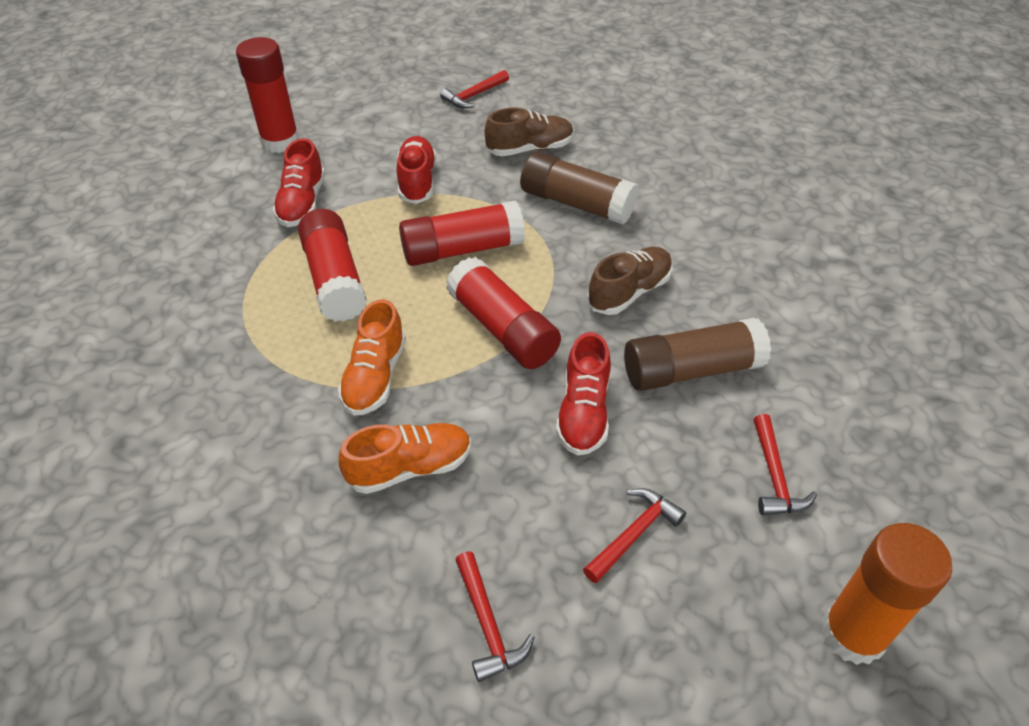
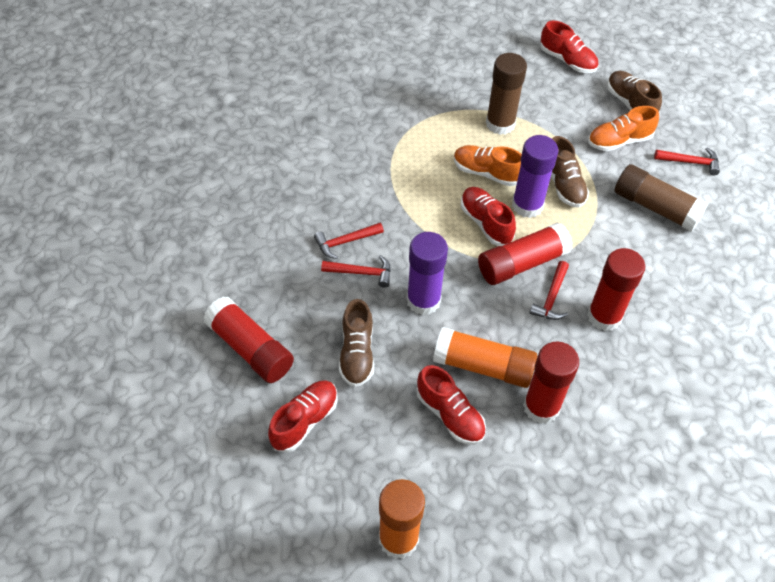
brown shoe: [485,108,574,156] [587,247,673,315] = 2 -> [339,299,374,387] [551,136,589,208] [607,71,662,112] = 3
orange glue stick: [821,523,952,665] = 1 -> [379,479,425,559] [433,327,537,388] = 2
purple glue stick: none = 0 -> [407,232,448,315] [512,135,558,218] = 2
red shoe: [273,138,325,227] [397,136,436,204] [556,332,611,456] = 3 -> [268,380,338,453] [416,365,486,445] [461,187,516,246] [540,21,598,73] = 4

